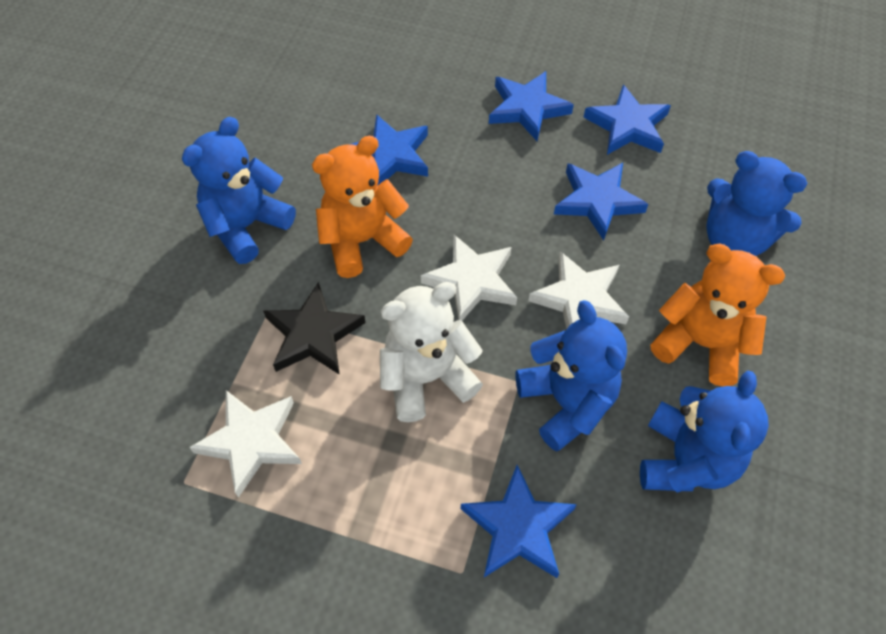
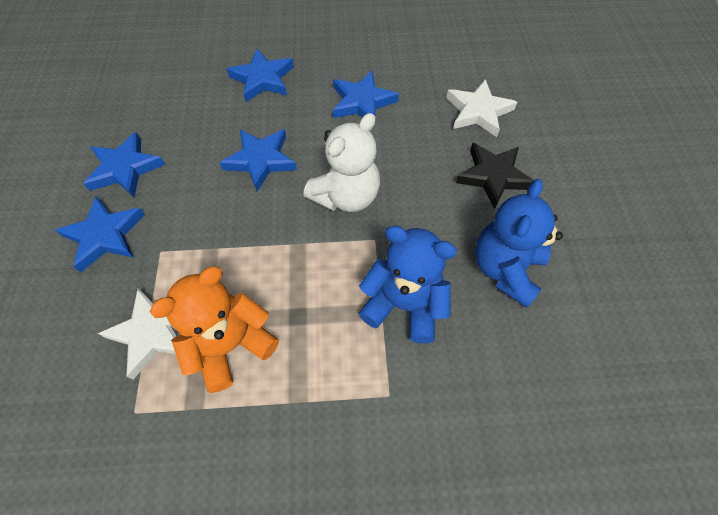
blue teddy bear: [182,117,296,264] [516,300,627,452] [640,371,769,493] [706,151,808,256] = 4 -> [358,226,457,344] [475,179,563,308] = 2
orange teddy bear: [312,136,413,278] [651,243,785,387] = 2 -> [150,267,279,393] = 1
white star: [189,390,302,498] [421,235,517,321] [528,251,629,329] = 3 -> [98,288,178,379] [446,79,517,137] = 2

